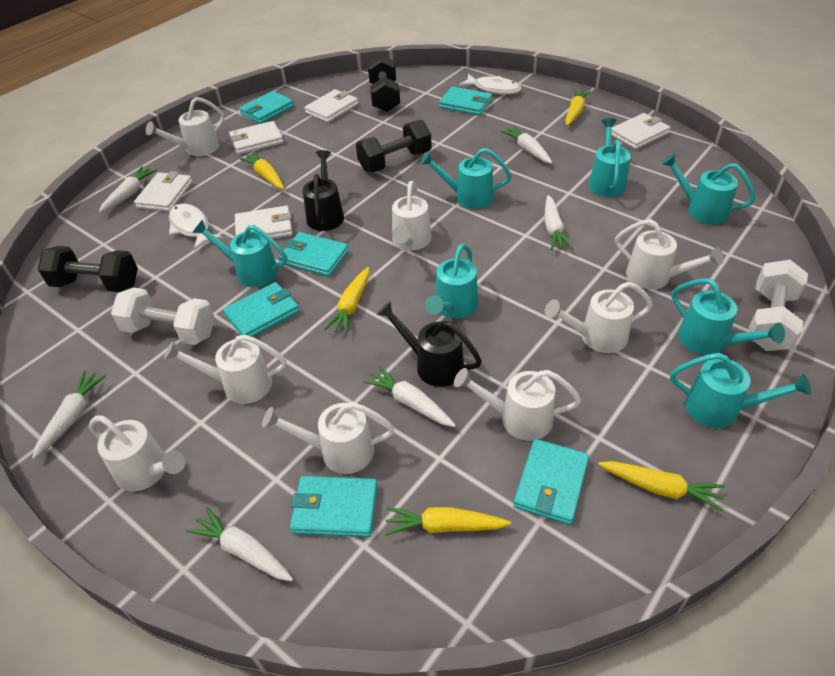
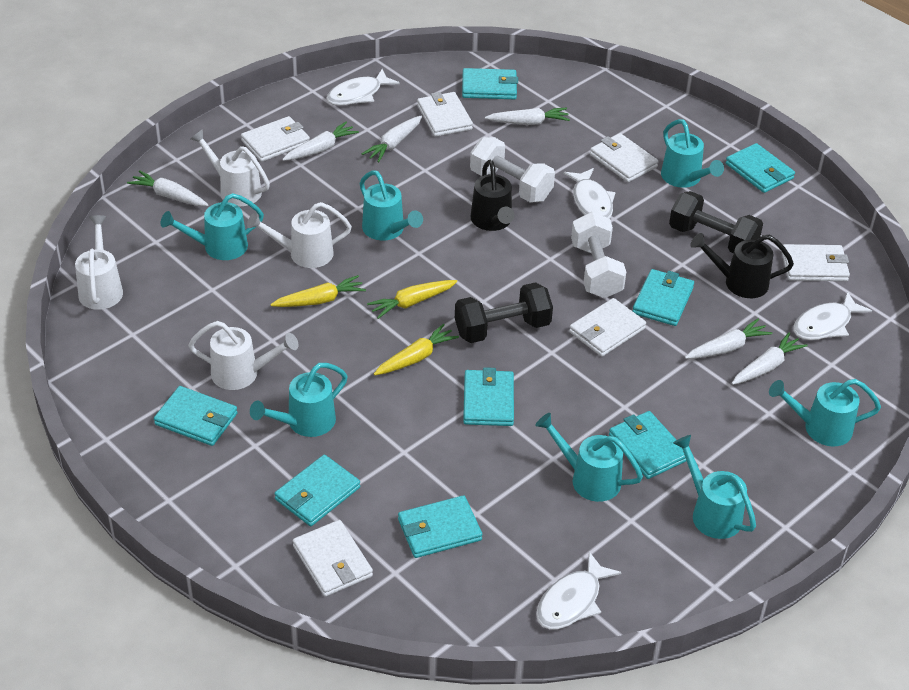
black dumbbell: [38,246,138,292] [356,120,432,172] [367,54,400,112] = 3 -> [455,282,553,343] [669,191,763,253] = 2
turquoise wallet: [223,282,300,337] [239,91,294,124] [278,232,349,276] [290,476,378,537] [439,86,492,115] [513,439,589,525] = 6 -> [154,386,238,446] [274,455,360,526] [398,495,483,558] [462,68,518,99] [463,367,514,426] [609,411,686,479] [633,269,694,326] [726,143,795,193] = 8
white fish: [169,204,222,250] [459,74,521,95] = 2 -> [326,69,400,106] [536,552,622,630] [563,168,616,218] [793,291,872,340] = 4
white wallet: [134,171,193,211] [229,121,283,154] [235,206,293,239] [304,89,358,123] [611,113,671,149] = 5 -> [241,116,310,162] [293,520,373,597] [417,92,473,137] [569,298,646,357] [590,133,659,182] [781,244,850,281] = 6
white watering can: [89,415,185,491] [146,97,225,156] [164,334,286,404] [262,402,395,474] [392,181,431,250] [454,368,581,441] [545,282,653,353] [615,219,724,289] = 8 -> [75,215,123,310] [188,321,299,390] [190,129,270,206] [247,202,352,268] = 4
yellow carrot: [239,151,284,189] [324,267,369,334] [385,507,511,536] [565,89,591,126] [598,461,725,512] = 5 -> [270,275,366,307] [367,280,457,319] [374,323,459,375] = 3

